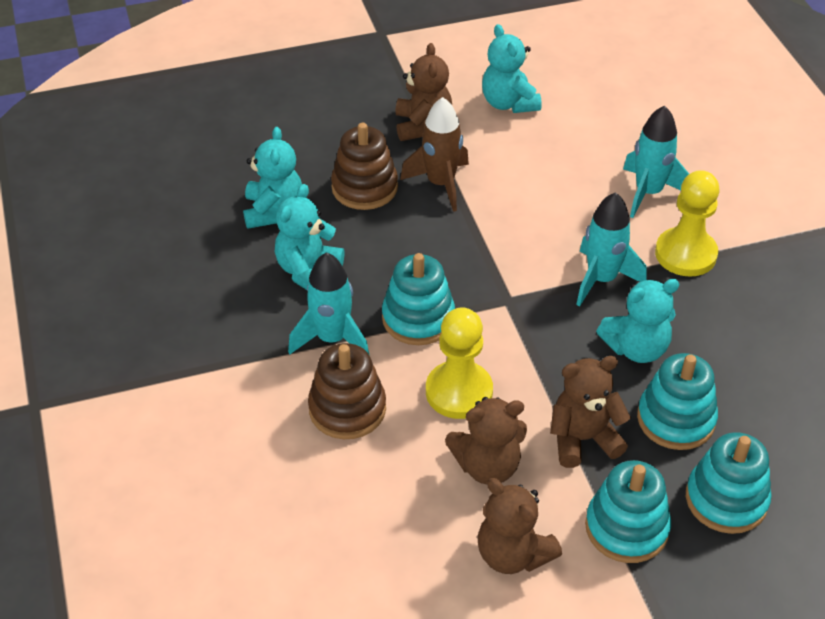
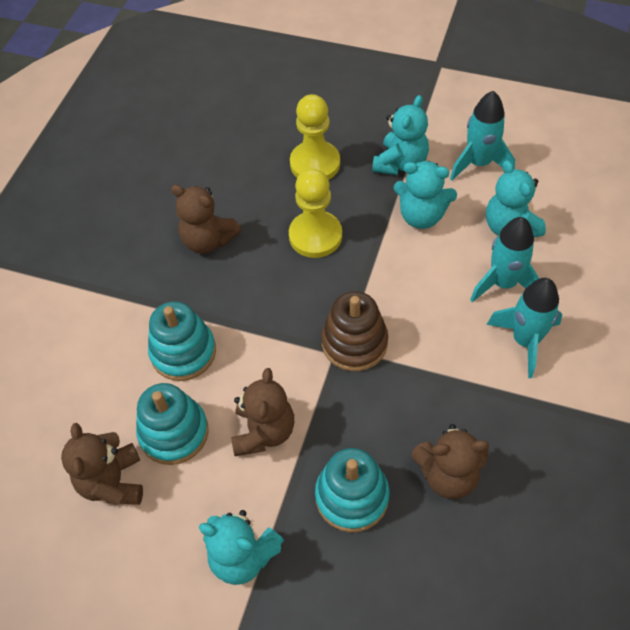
brown rocket: [400,97,469,212] = 1 -> none = 0
brown stacking toy: [308,343,386,439] [331,123,398,210] = 2 -> [321,291,388,371] = 1
turquoise stacking toy: [382,253,455,345] [585,460,671,563] [637,353,718,450] [686,432,772,534] = 4 -> [136,383,209,465] [148,301,216,381] [315,448,390,532] = 3

